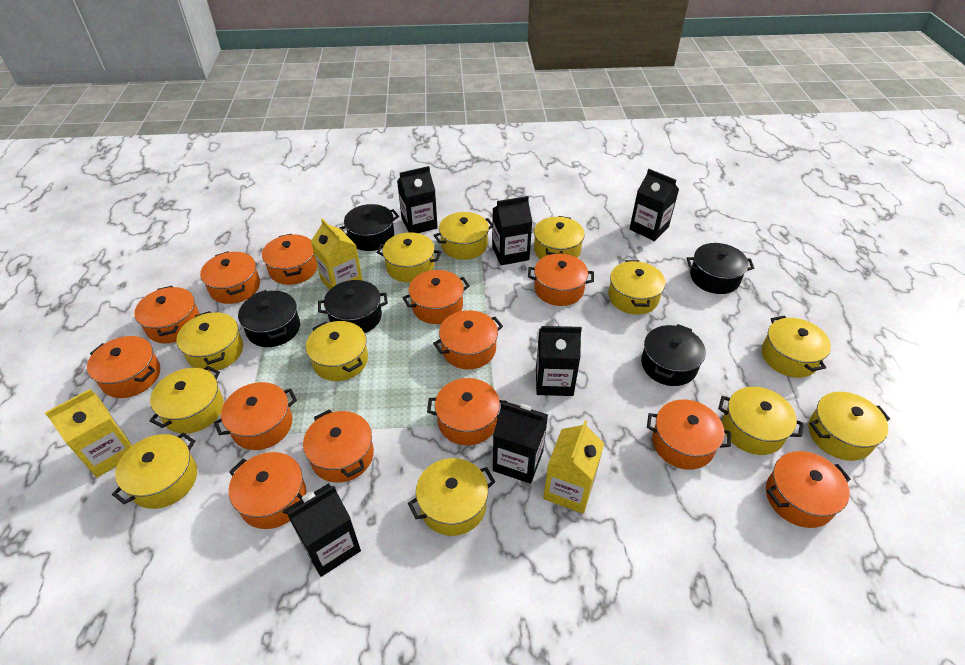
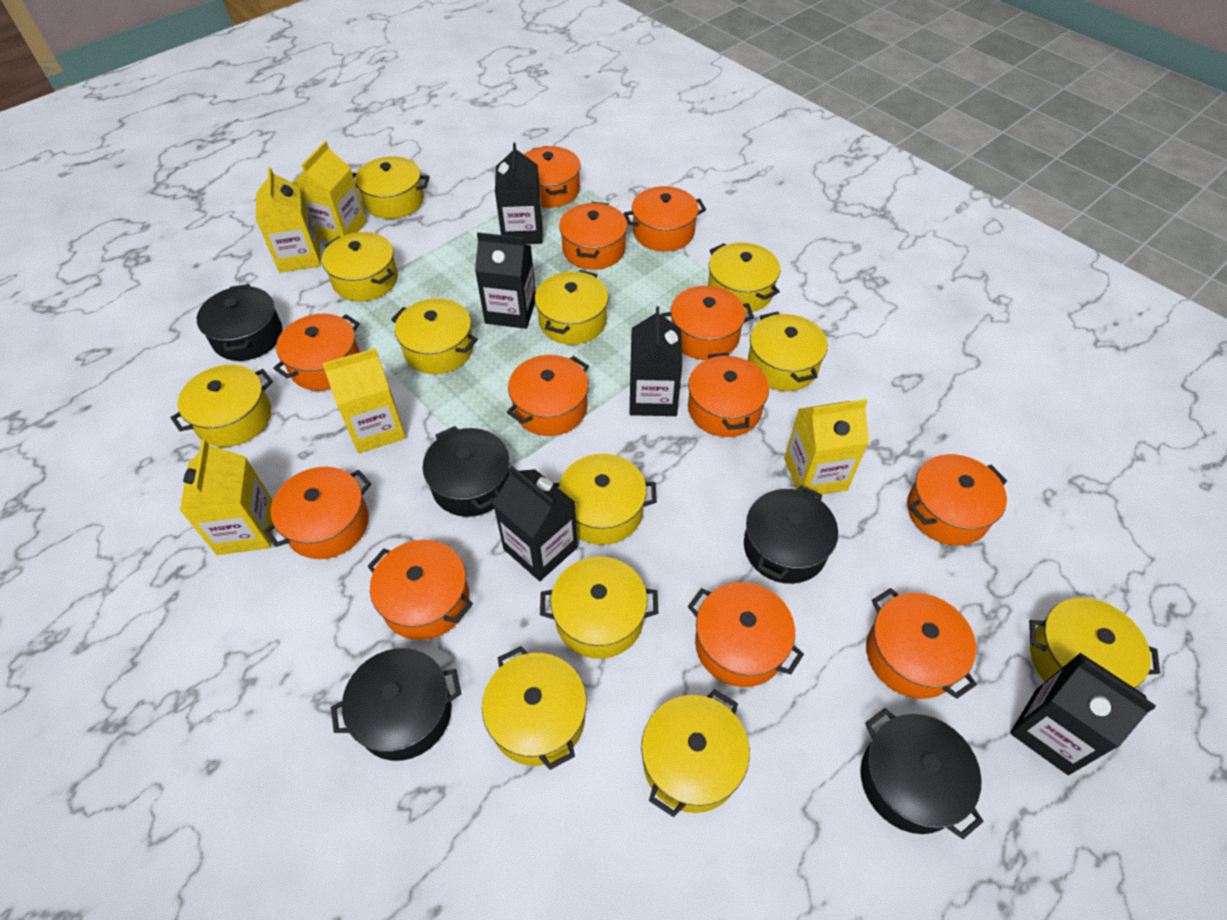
black carton: [285,484,361,577] [397,166,438,233] [492,196,532,265] [493,402,548,484] [536,326,582,396] [629,169,679,241] = 6 -> [475,232,536,329] [493,466,578,581] [495,143,543,244] [630,306,682,416] [1010,653,1156,775] = 5
orange pot: [87,336,160,398] [134,286,200,343] [200,251,260,304] [214,382,297,450] [229,452,306,529] [262,234,317,285] [303,409,374,483] [402,270,470,324] [427,378,507,445] [433,310,503,369] [528,254,594,306] [647,400,731,470] [766,451,851,528] = 13 -> [264,467,371,559] [273,314,360,391] [367,540,473,640] [507,355,589,436] [524,146,581,208] [559,202,628,270] [623,186,706,252] [661,286,754,360] [687,582,804,687] [688,353,769,437] [866,588,977,699] [907,454,1007,546] = 12
yellow carton: [45,389,132,477] [311,218,363,290] [543,421,604,513] = 3 -> [180,439,273,555] [256,167,321,273] [293,141,367,241] [322,348,406,453] [784,399,869,495] = 5

